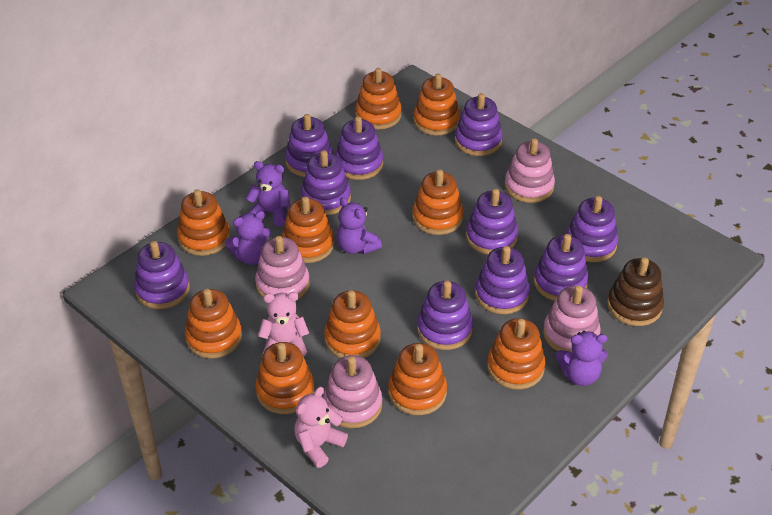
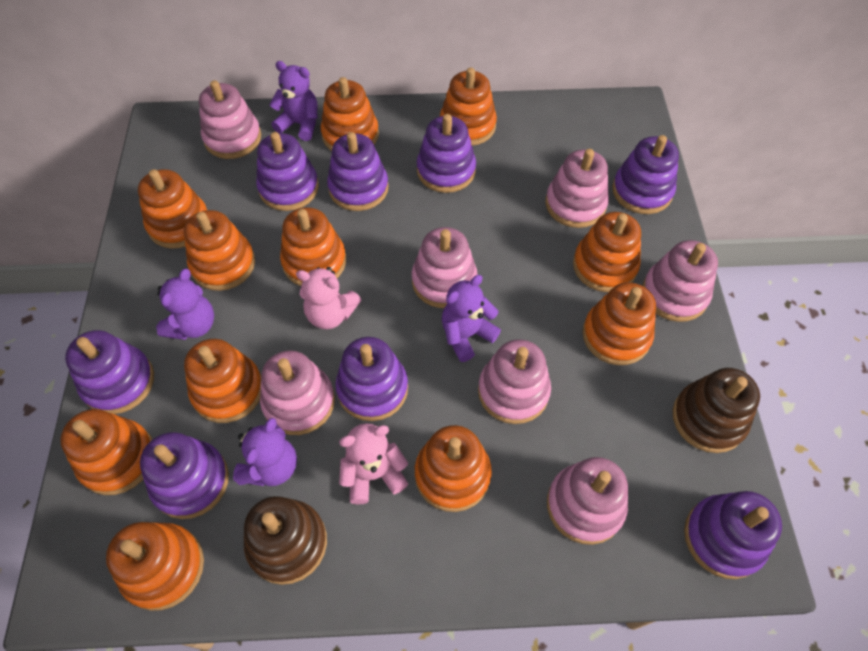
brown stacking toy: [607,257,664,326] = 1 -> [244,496,327,585] [673,368,760,453] = 2
orange stacking toy: [177,189,230,256] [185,289,242,359] [255,342,315,414] [282,196,334,263] [324,290,381,358] [355,68,402,129] [388,343,447,415] [412,169,463,235] [413,74,460,135] [487,318,546,390] = 10 -> [60,409,153,495] [106,522,204,611] [138,169,207,248] [184,210,255,291] [184,339,261,423] [280,207,346,286] [321,77,379,151] [415,425,492,512] [440,67,497,146] [573,212,641,292] [582,282,656,365] = 11
pink stacking toy: [255,236,310,299] [323,355,382,428] [505,138,555,203] [543,285,601,352] = 4 -> [199,80,261,159] [260,350,335,435] [412,227,478,308] [478,340,551,424] [545,149,609,228] [547,457,628,545] [642,240,718,322] = 7
purple stacking toy: [134,241,190,309] [285,114,334,177] [301,150,351,215] [335,116,383,180] [417,281,473,350] [455,93,503,156] [466,189,518,255] [475,246,530,314] [534,234,589,301] [566,196,618,262] = 10 -> [65,330,154,414] [140,432,229,519] [256,132,319,211] [327,132,389,211] [336,337,408,421] [417,114,476,193] [612,135,679,214] [684,491,782,579] = 8

